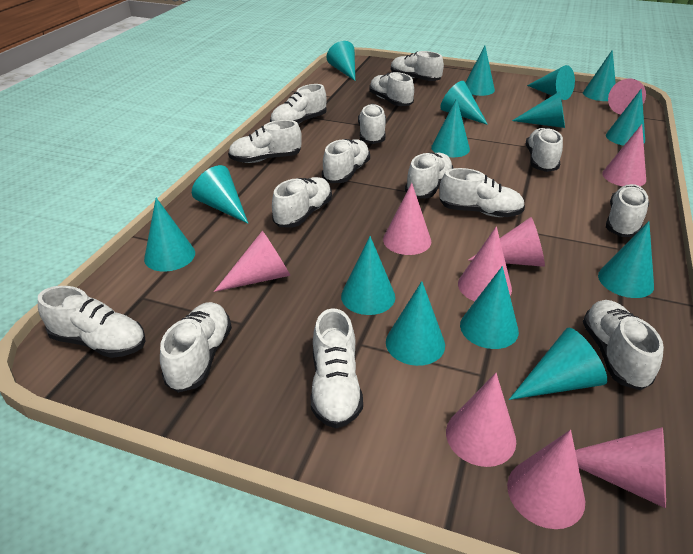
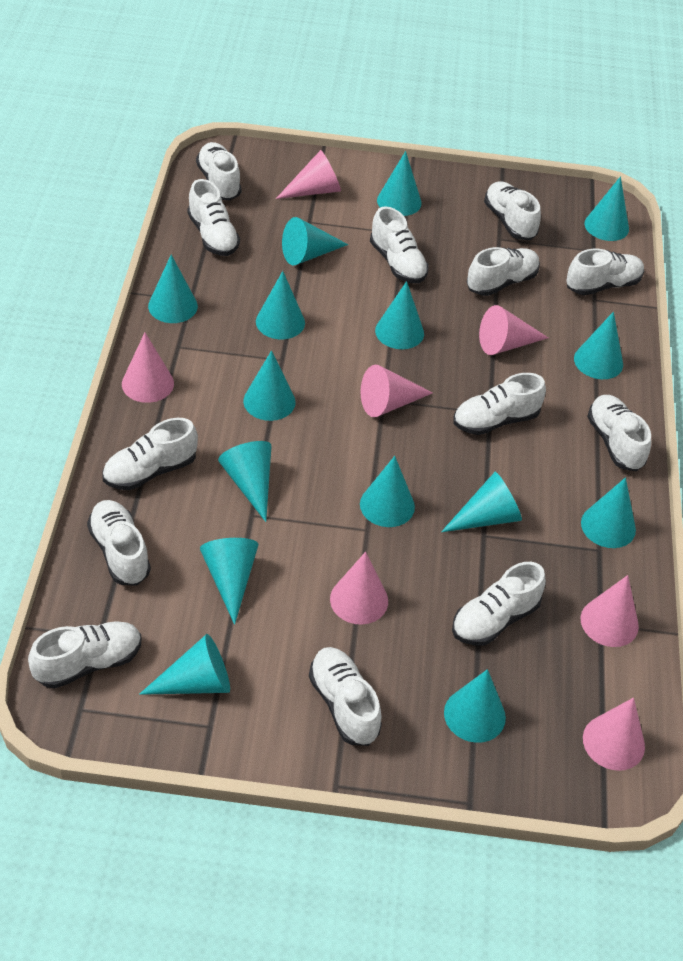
pink cone: [214,231,291,292] [383,183,431,255] [446,373,516,467] [458,226,512,301] [469,217,545,267] [507,430,585,529] [575,427,666,508] [602,124,646,186] [608,79,646,115] = 9 -> [122,333,174,403] [276,150,341,199] [330,552,388,625] [361,365,433,417] [479,305,548,355] [581,575,639,647] [583,698,645,771] = 7
white shoe: [38,286,146,358] [160,302,232,393] [228,120,302,163] [270,84,326,124] [272,177,332,228] [311,308,363,428] [322,139,370,183] [358,103,386,144] [369,72,414,106] [391,51,444,81] [405,152,453,198] [439,168,525,217] [526,128,563,172] [583,300,664,390] [606,184,649,237] = 15 -> [28,621,141,689] [87,500,151,586] [102,418,198,490] [187,179,240,256] [196,142,242,201] [309,647,382,746] [370,206,429,283] [452,562,546,646] [453,373,546,435] [467,247,540,296] [484,181,541,240] [566,249,644,295] [587,395,651,471] = 13

